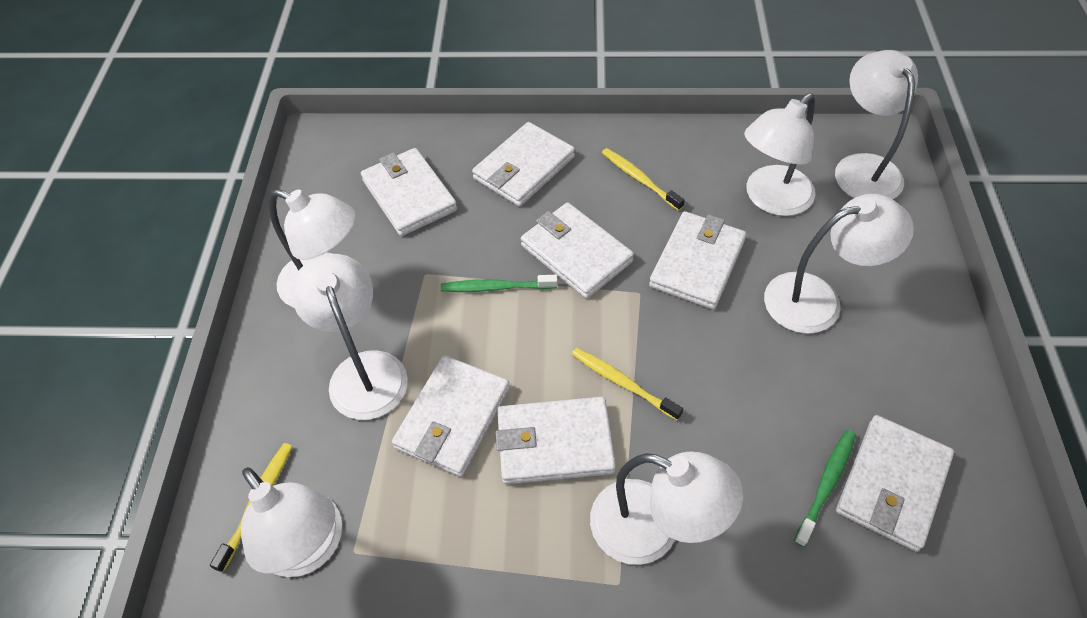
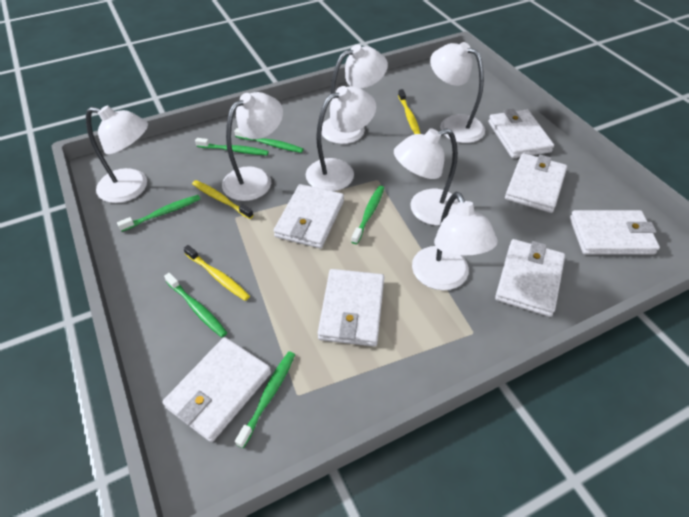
green toothbrush: [441,275,558,292] [794,430,856,547] = 2 -> [117,195,200,232] [164,273,227,337] [195,138,269,155] [234,128,303,153] [235,351,295,448] [351,185,384,244] = 6

